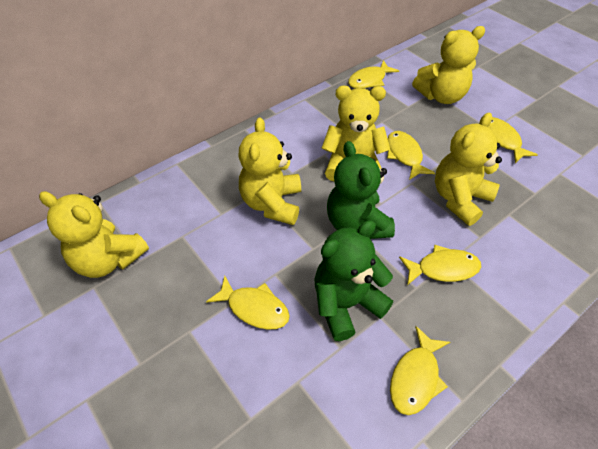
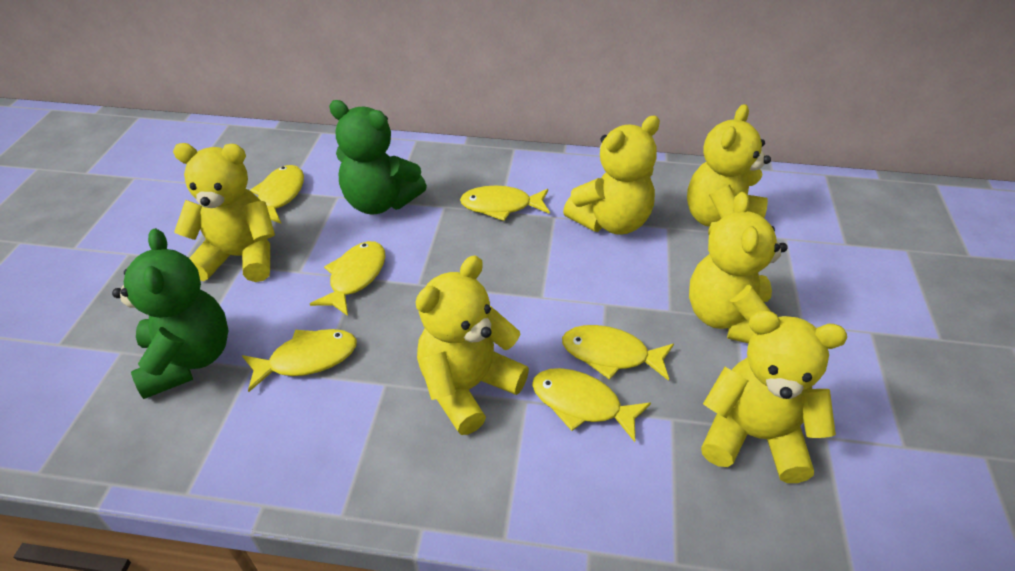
yellow teddy bear: [39,191,149,278] [239,117,301,225] [321,86,391,181] [412,26,485,104] [435,113,502,226] = 5 -> [173,143,275,282] [416,255,529,435] [563,116,660,235] [687,104,771,234] [689,192,788,344] [701,310,847,483] = 6

